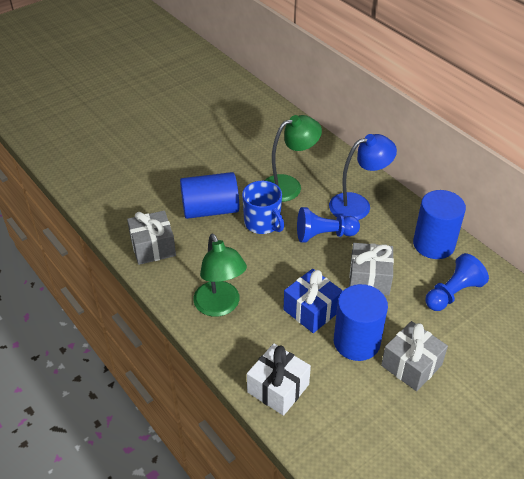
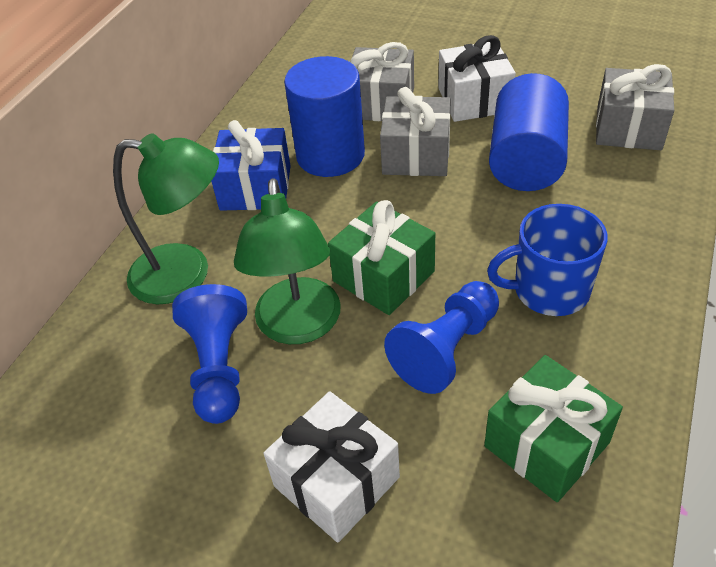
blue cylinder: [180,172,239,219] [334,284,388,361] [413,190,466,259] = 3 -> [284,56,365,177] [489,73,569,191] = 2
blue lamp: [329,134,397,220] = 1 -> none = 0
green gift: none = 0 -> [328,200,435,315] [484,355,623,502] = 2
white gift: [247,343,311,416] = 1 -> [263,391,400,543] [438,35,516,122] = 2

